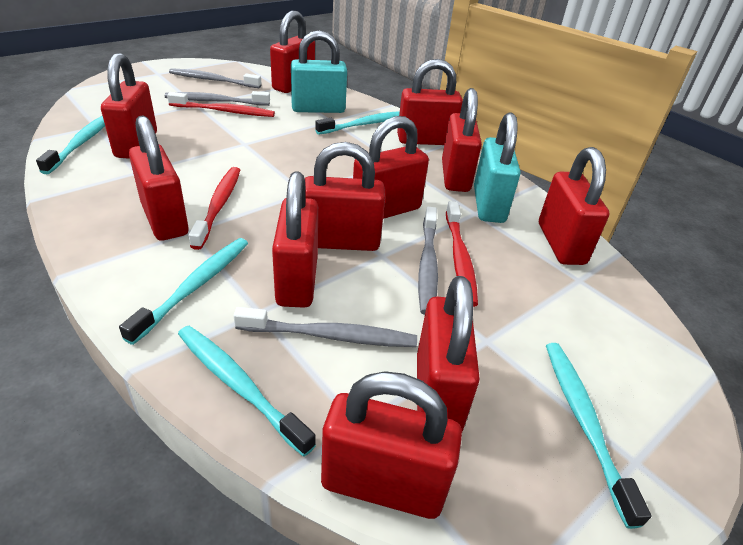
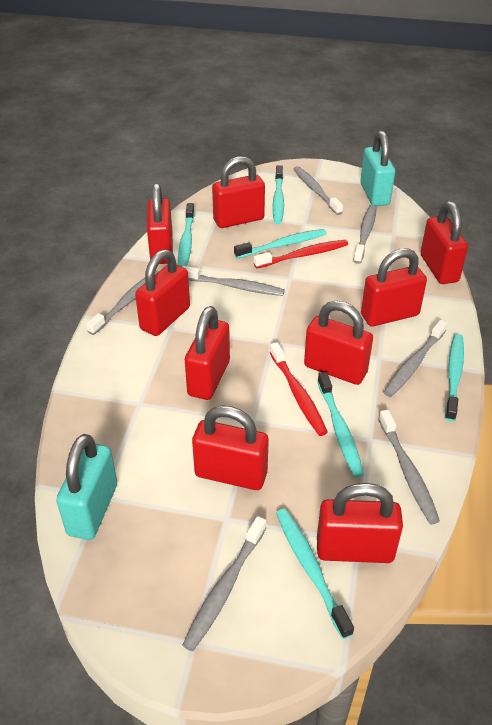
grey toothbrush: [165,91,270,106] [169,68,261,88] [234,307,417,347] [418,207,438,315] = 4 -> [86,271,159,335] [182,516,266,651] [183,266,285,296] [293,166,343,215] [353,205,376,264] [378,410,440,524] [384,319,448,397] = 7
red padlock: [101,53,157,159] [129,116,189,240] [270,11,315,93] [272,171,318,308] [305,142,385,251] [321,371,462,519] [353,116,429,219] [397,59,463,145] [417,276,480,432] [442,88,482,192] [539,147,609,265] = 11 -> [135,249,190,336] [147,183,173,264] [185,306,230,400] [192,406,269,490] [212,156,265,228] [304,301,373,385] [317,483,403,563] [361,248,427,326] [421,201,468,284] = 9
red toothbrush: [167,92,275,117] [189,167,240,250] [446,201,478,307] = 3 -> [254,240,348,268] [270,342,328,436] = 2
turquoise toothbrush: [36,116,105,174] [119,238,248,345] [178,326,316,457] [315,111,400,135] [546,343,652,529] = 5 -> [178,203,195,267] [234,229,327,259] [273,165,284,224] [276,508,354,639] [317,372,364,477] [445,334,464,422] = 6

